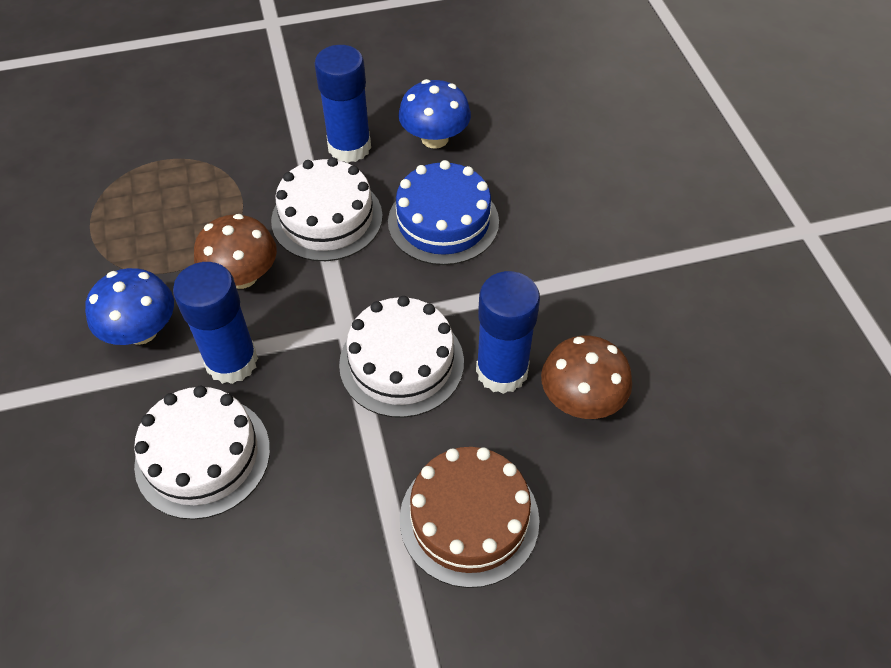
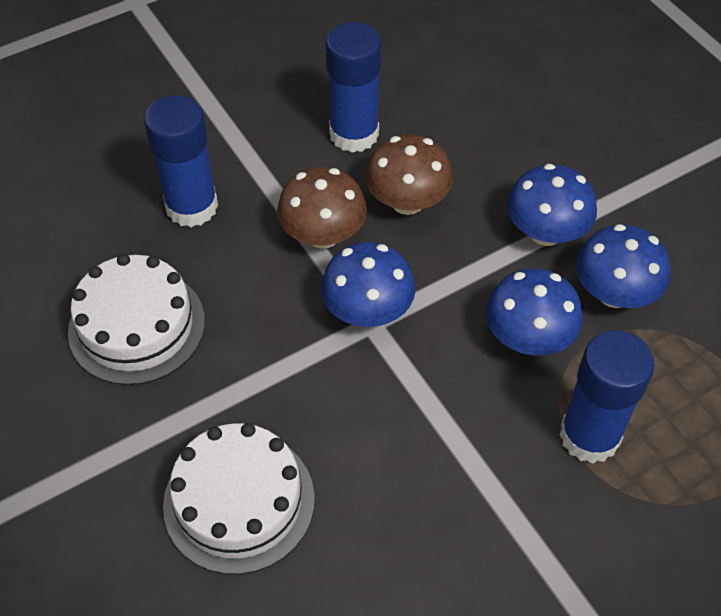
blue cake: [388,160,499,265] = 1 -> none = 0
blue mushroom: [85,268,174,345] [398,79,471,149] = 2 -> [321,242,416,327] [486,268,583,356] [507,164,597,246] [576,224,670,308] = 4
brown cake: [400,447,540,588] = 1 -> none = 0
white cake: [134,386,270,520] [271,157,383,261] [339,296,464,418] = 3 -> [68,254,205,385] [163,423,315,574] = 2

